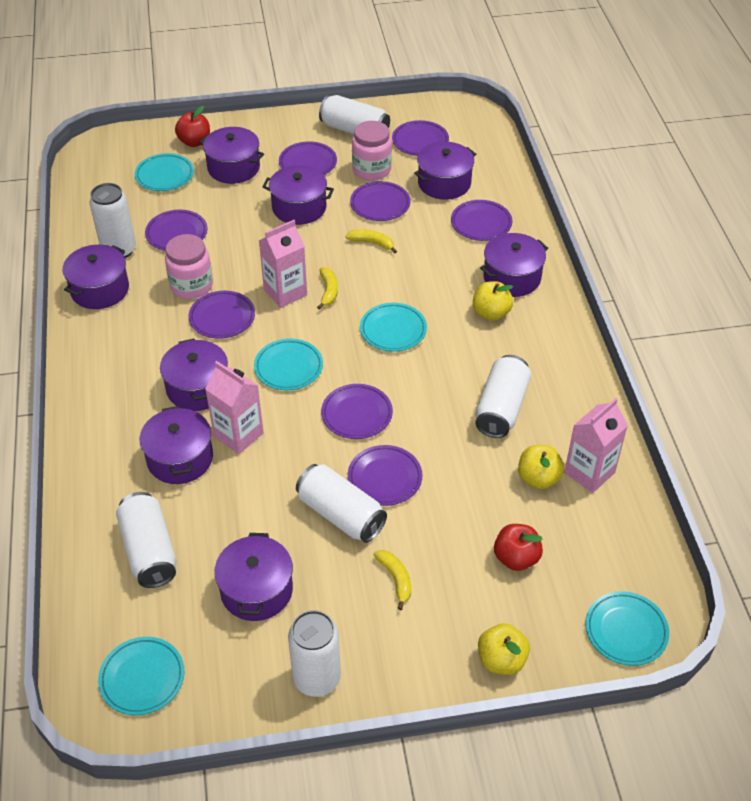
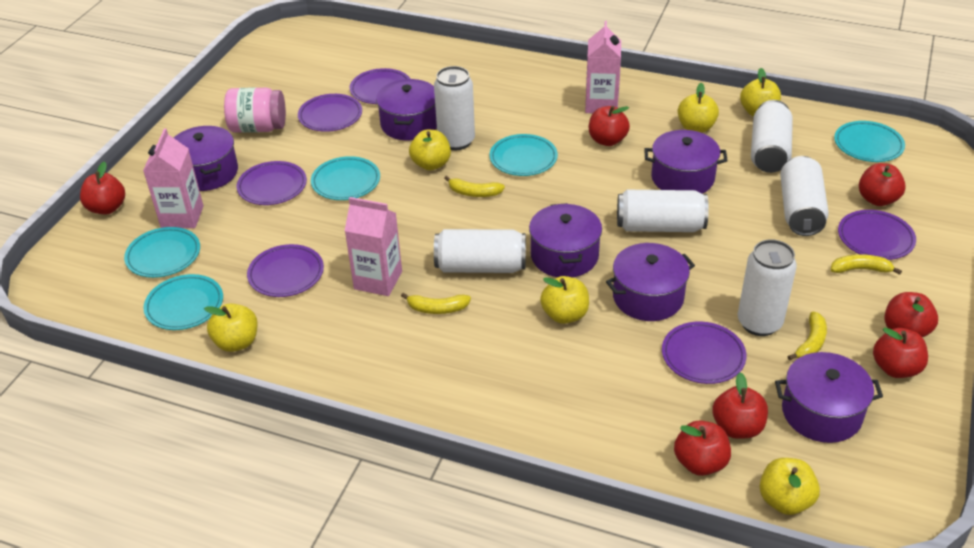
pink jar: [165,234,213,299] [352,121,392,181] = 2 -> [224,87,286,133] = 1
purple plate: [145,210,207,251] [188,291,255,339] [279,141,337,175] [321,384,393,439] [348,445,422,506] [350,181,410,221] [392,120,449,156] [451,200,512,241] = 8 -> [237,161,307,205] [247,244,324,297] [298,94,362,132] [350,68,411,104] [662,321,746,384] [838,210,916,260] = 6
purple pot: [62,245,129,309] [140,406,213,484] [160,338,228,411] [199,127,264,184] [214,533,293,621] [263,165,334,225] [414,142,476,200] [480,233,548,297] = 8 -> [174,126,238,191] [376,79,437,140] [529,203,602,277] [606,243,695,321] [644,130,728,194] [775,352,883,443] = 6
red apple: [175,106,210,147] [494,524,543,571] = 2 -> [80,161,125,215] [589,106,630,146] [674,420,731,476] [712,372,768,439] [859,163,906,206] [873,328,928,378] [884,292,938,337] = 7
yellow apple: [473,281,513,321] [478,623,530,675] [518,445,564,489] = 3 -> [204,303,258,352] [409,130,451,170] [540,276,589,324] [678,83,719,133] [740,68,781,117] [759,458,820,515] = 6
yellow banana: [317,267,338,310] [346,229,397,254] [373,550,411,610] = 3 -> [401,293,471,314] [444,176,505,197] [788,312,827,360] [831,254,902,275] = 4

